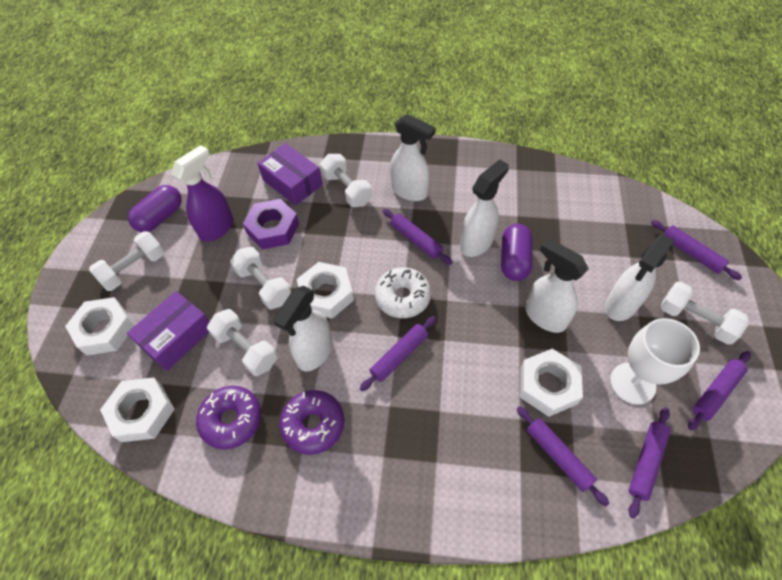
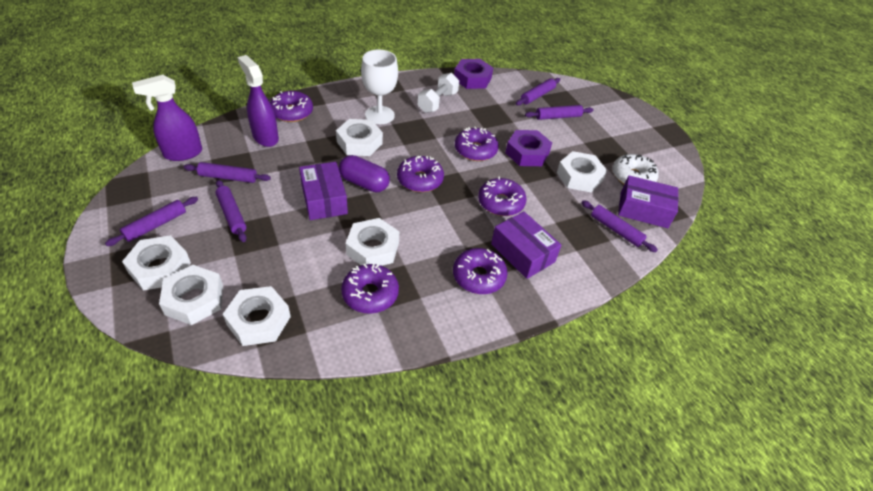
purple box: [127,291,210,371] [257,143,323,205] = 2 -> [299,162,348,220] [491,211,562,279] [618,175,678,228] = 3
purple capsule: [128,185,182,232] [501,224,533,281] = 2 -> [339,155,390,192] = 1
purple donut: [196,386,261,450] [279,390,344,455] = 2 -> [270,91,313,122] [341,264,399,314] [397,156,444,192] [453,248,508,294] [455,127,499,161] [478,177,527,216] = 6
purple nut: [243,199,299,249] = 1 -> [454,59,493,89] [505,130,552,166] = 2
purple spray bottle: [171,145,233,242] = 1 -> [132,75,202,161] [238,55,279,147] = 2
white dumbbell: [89,231,165,291] [207,309,277,376] [230,247,291,309] [320,154,372,207] [661,282,749,345] = 5 -> [417,73,459,113] = 1
white nut: [65,297,135,355] [100,377,175,442] [297,262,354,319] [520,349,583,417] = 4 -> [122,235,191,291] [159,265,223,325] [223,286,291,346] [336,119,383,156] [346,218,399,266] [557,151,607,192] = 6
white spray bottle: [273,286,332,371] [390,114,436,201] [460,159,509,257] [525,238,589,333] [605,234,674,321] = 5 -> none = 0

